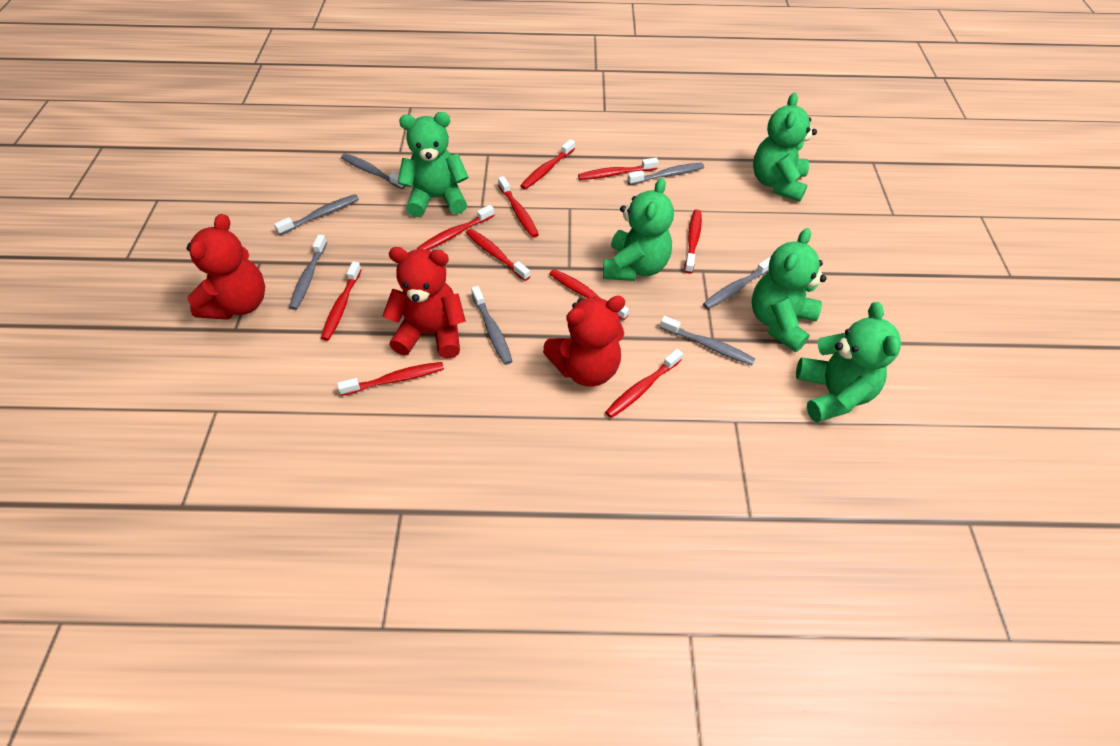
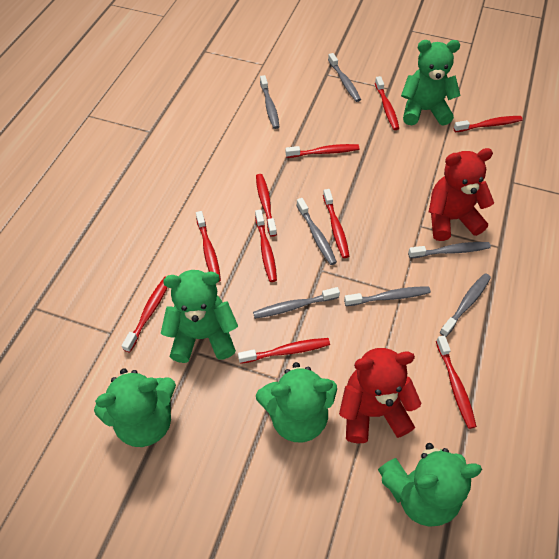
red teddy bear: [187,214,265,320] [383,247,466,359] [543,296,625,387] = 3 -> [339,348,422,443] [429,148,494,241] = 2

